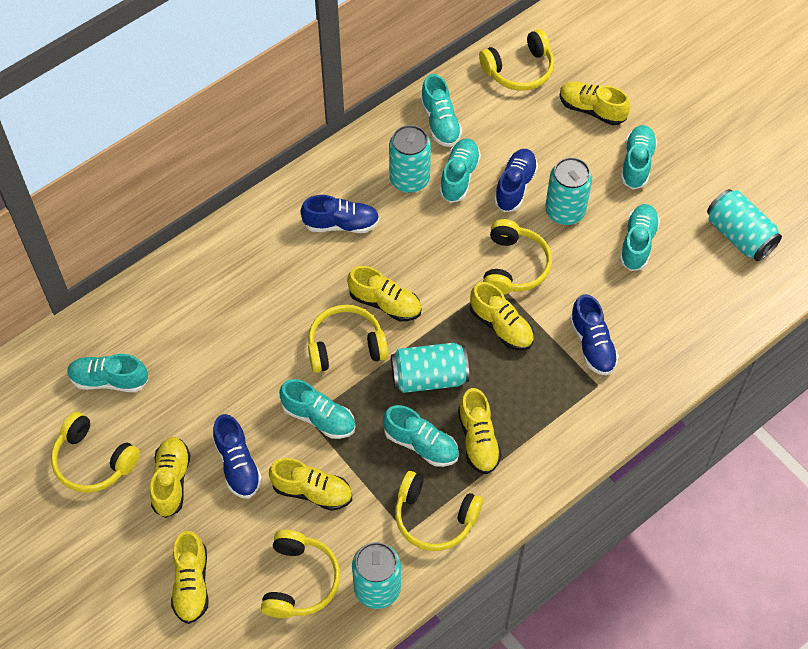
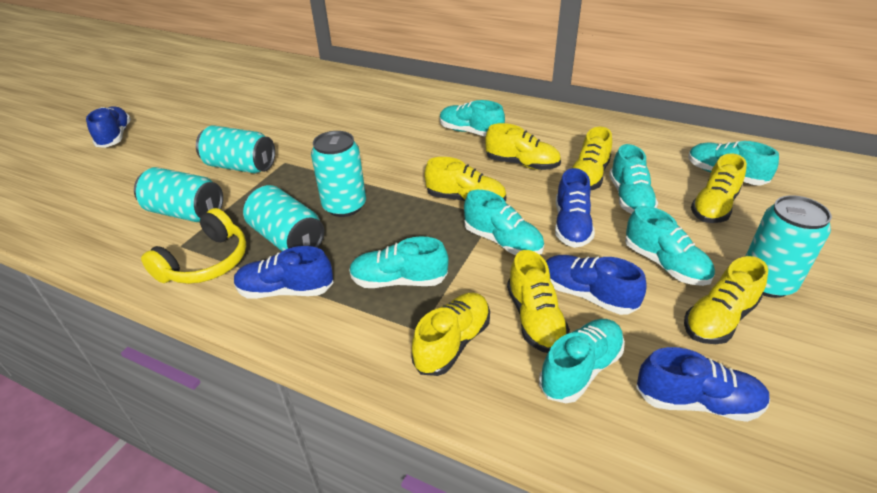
blue shoe: [213,414,262,498] [300,195,380,233] [494,149,538,212] [570,294,619,375] = 4 -> [86,106,131,148] [234,246,334,299] [546,255,647,315] [555,168,595,248] [636,347,770,422] = 5
yellow headphones: [51,412,140,493] [261,530,340,618] [308,305,388,373] [395,471,483,551] [479,29,554,91] [483,219,552,295] = 6 -> [141,208,247,284] = 1

